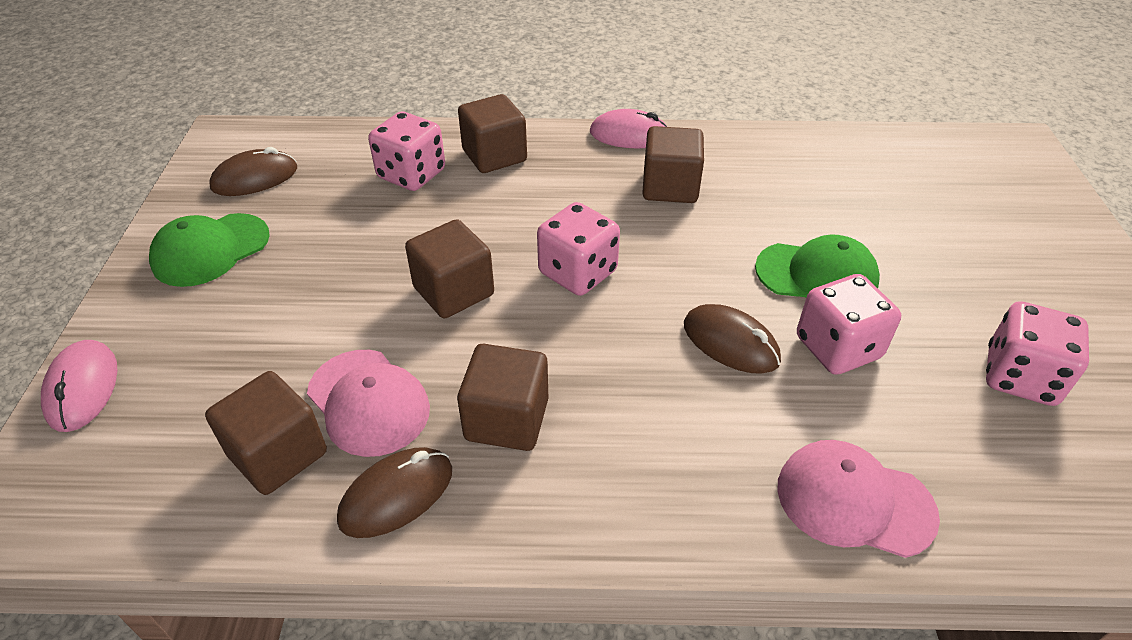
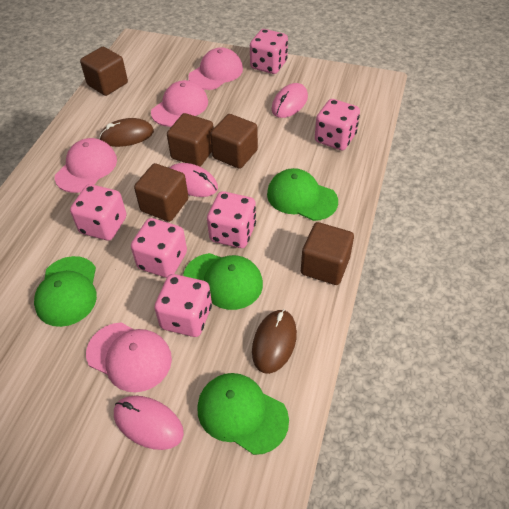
brown mouse: [210,147,297,196] [337,447,452,538] [684,304,781,374] = 3 -> [99,118,154,147] [252,309,297,374] = 2
green cap: [149,213,270,287] [755,234,880,297] = 2 -> [34,256,97,327] [183,253,263,310] [197,373,289,455] [267,168,338,221] = 4
pink cap: [307,350,430,457] [777,440,940,558] = 2 -> [55,138,117,193] [86,323,172,392] [151,80,208,127] [188,47,243,90] = 4
pink dice: [368,111,445,191] [537,202,620,296] [797,274,901,375] [986,301,1089,406] = 4 -> [70,184,127,240] [131,218,187,278] [154,274,212,337] [207,191,256,248] [250,29,288,74] [315,99,360,150] = 6
pink mouse: [41,340,117,432] [590,109,667,149] = 2 -> [114,396,184,450] [170,163,218,197] [272,83,308,118] = 3

